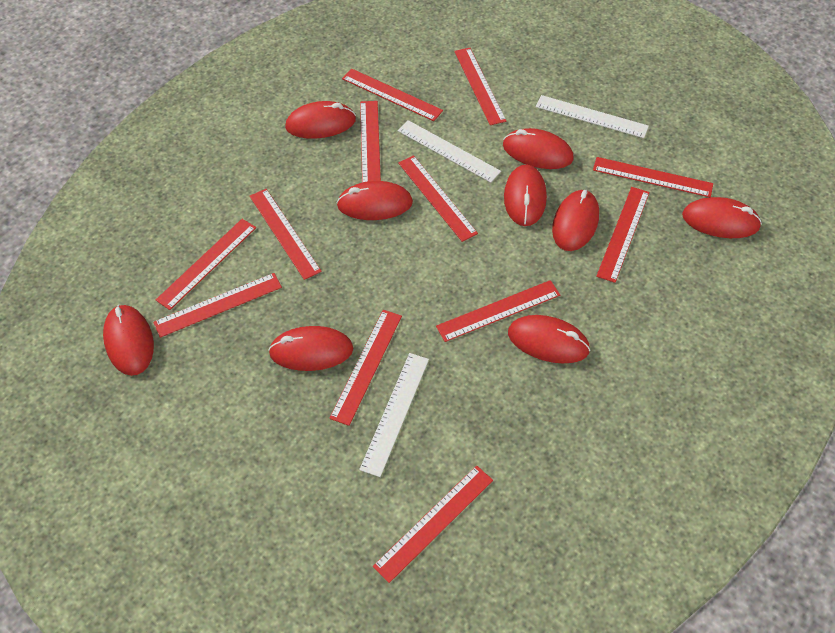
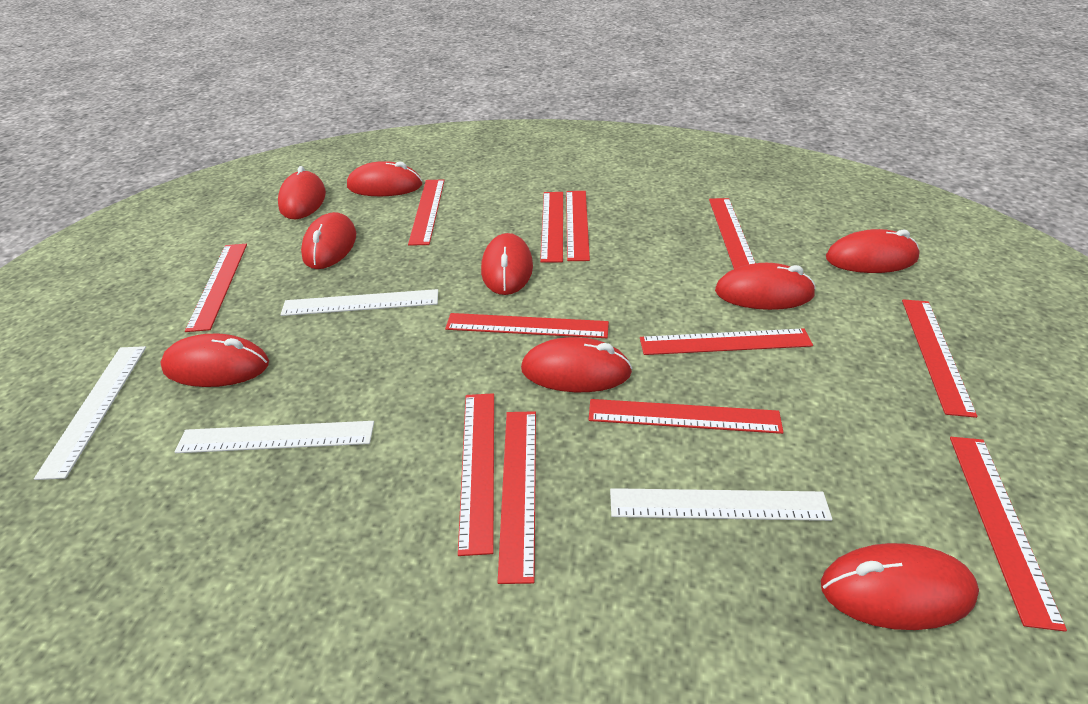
white ruler: [359,353,429,477] [397,120,501,183] [536,95,649,138] = 3 -> [34,346,146,480] [175,421,374,453] [280,289,438,316] [610,488,832,521] = 4

